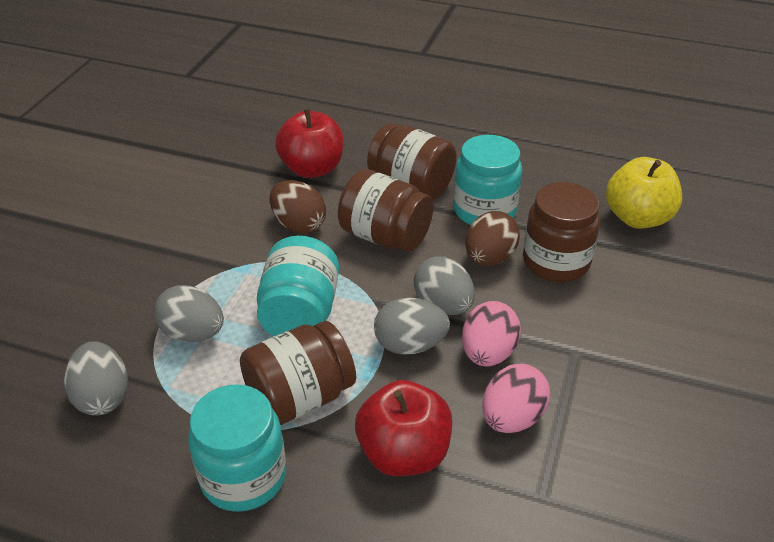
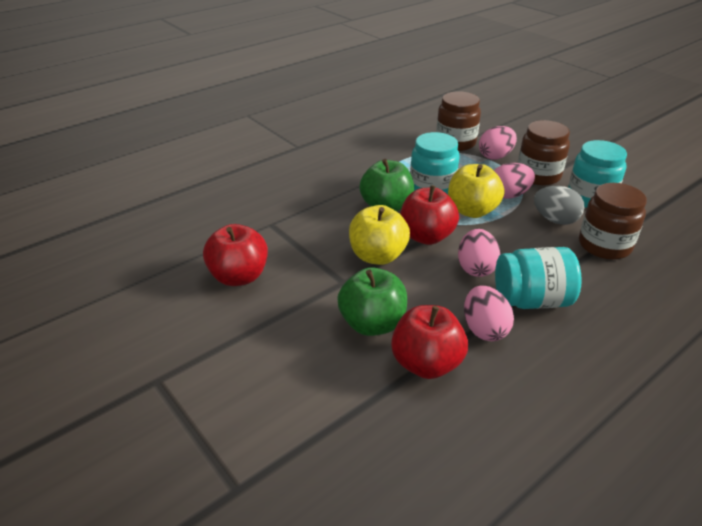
brown egg: [270,180,326,234] [465,211,520,266] = 2 -> none = 0
brown jar: [240,321,356,425] [338,169,434,252] [367,123,457,200] [523,182,600,282] = 4 -> [436,91,481,151] [518,120,570,185] [579,183,647,260] = 3
green apple: none = 0 -> [337,267,407,336] [359,159,414,211] = 2
grey egg: [64,341,128,416] [154,285,224,342] [374,298,450,355] [414,256,475,315] = 4 -> [534,186,584,225] = 1
pink egg: [462,301,521,367] [482,364,550,433] = 2 -> [458,229,500,277] [464,286,514,341] [479,126,517,160] [494,163,535,199] = 4
red apple: [275,109,344,178] [355,380,452,476] = 2 -> [203,224,268,286] [391,305,468,379] [400,185,459,245] = 3
yellow apple: [606,157,682,229] = 1 -> [349,205,410,265] [448,164,504,218] = 2

